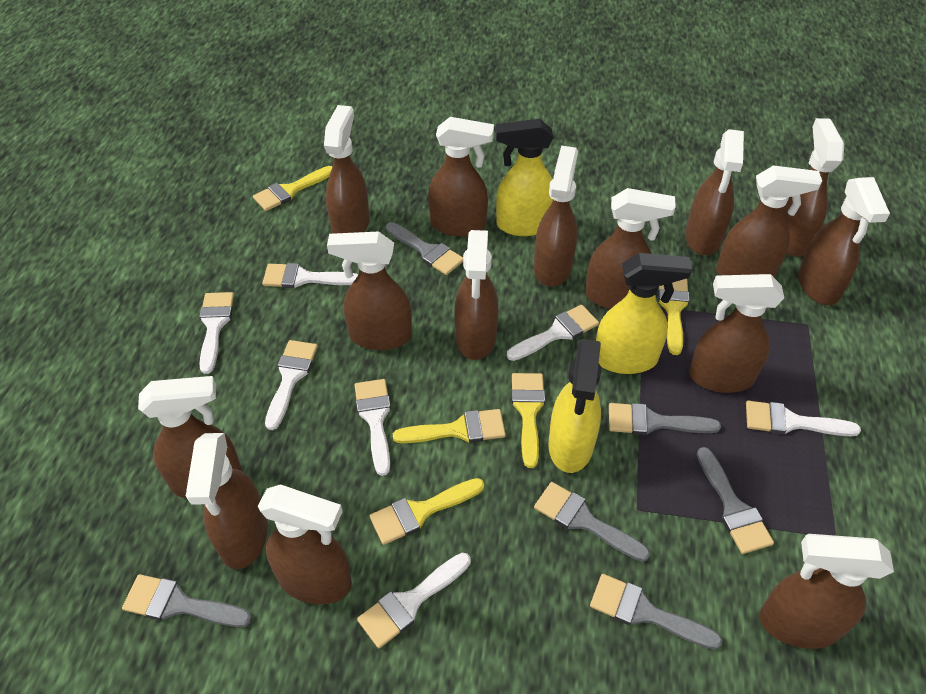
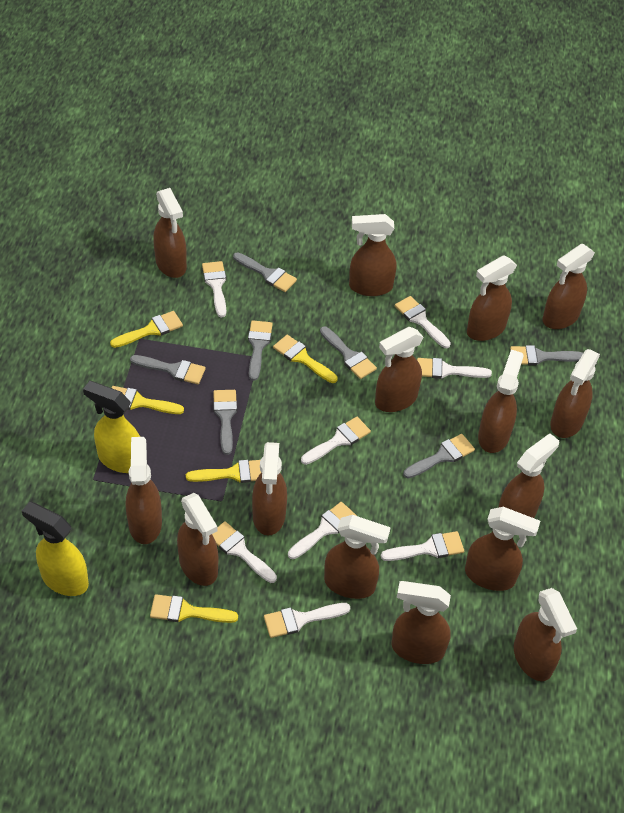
grey brush: [122,574,252,627] [386,222,463,275] [534,482,650,562] [590,574,722,649] [609,403,721,435] [697,447,774,554] = 6 -> [130,355,206,384] [213,390,237,455] [233,252,297,292] [248,320,273,381] [320,326,377,379] [403,434,475,478] [510,345,583,365] = 7
white brush: [199,292,234,374] [262,263,358,288] [265,340,318,430] [355,379,391,476] [357,553,471,648] [507,305,599,361] [746,400,861,436] = 7 -> [202,261,226,317] [212,521,277,583] [264,603,350,638] [288,502,357,559] [301,417,371,465] [381,531,464,561] [395,296,451,348] [417,358,492,379] = 8
yellow spray bottle: [495,119,553,236] [548,339,601,473] [596,253,692,374] = 3 -> [22,502,89,596] [83,381,140,473] = 2

